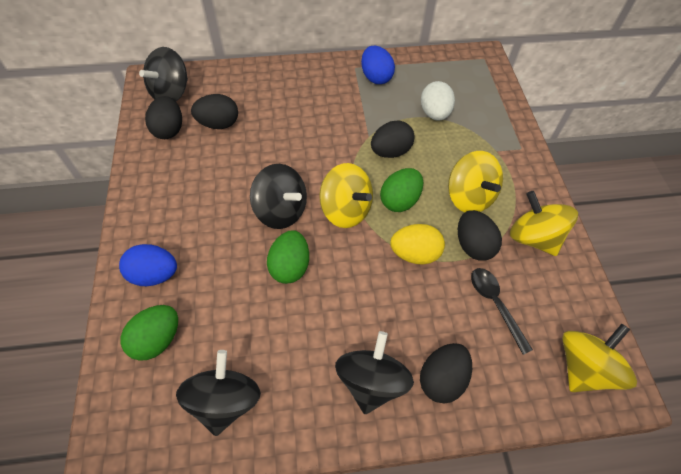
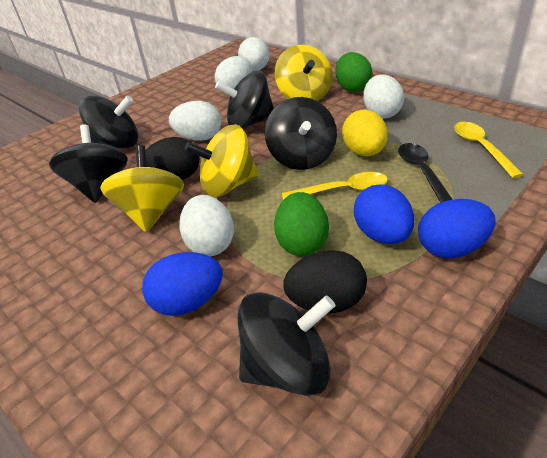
black egg: [145,96,182,139] [191,94,238,129] [371,121,415,158] [420,343,472,403] [458,210,502,261] = 5 -> [145,137,200,180] [283,250,367,314] = 2
black spinning top: [139,47,188,101] [176,350,261,436] [250,164,307,229] [335,331,414,414] = 4 -> [49,125,128,203] [79,95,138,149] [215,71,274,129] [238,292,335,396] [265,97,337,170] = 5
blue egg: [119,244,177,286] [361,46,395,84] = 2 -> [142,252,223,316] [354,184,414,244] [418,199,496,258] = 3
green egg: [121,305,178,361] [267,230,309,284] [380,168,423,212] = 3 -> [274,192,329,256] [335,52,372,92] = 2
white egg: [421,81,455,121] = 1 -> [169,101,221,141] [179,195,234,256] [215,56,252,89] [238,37,269,71] [363,75,404,118] = 5
yellow spinning top: [319,163,373,228] [448,151,503,212] [510,191,578,256] [562,324,637,392] = 4 -> [100,145,184,233] [185,124,259,198] [275,45,333,101] = 3
yellow spoon: none = 0 -> [282,172,388,200] [454,122,524,178] = 2

